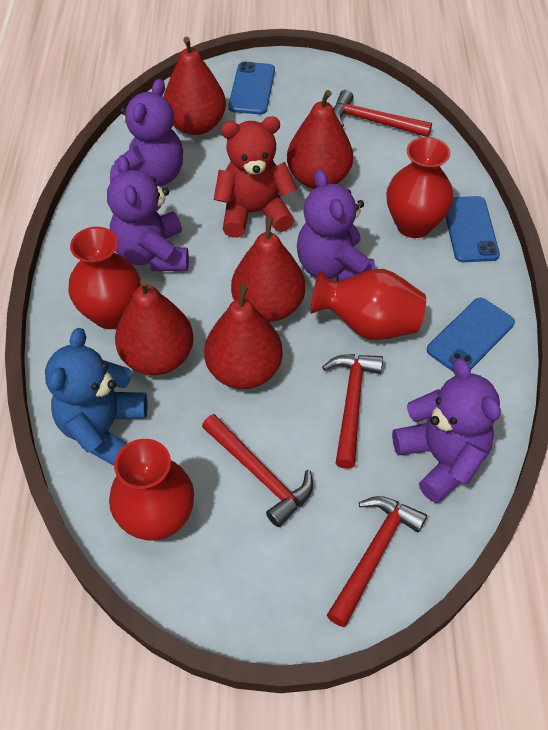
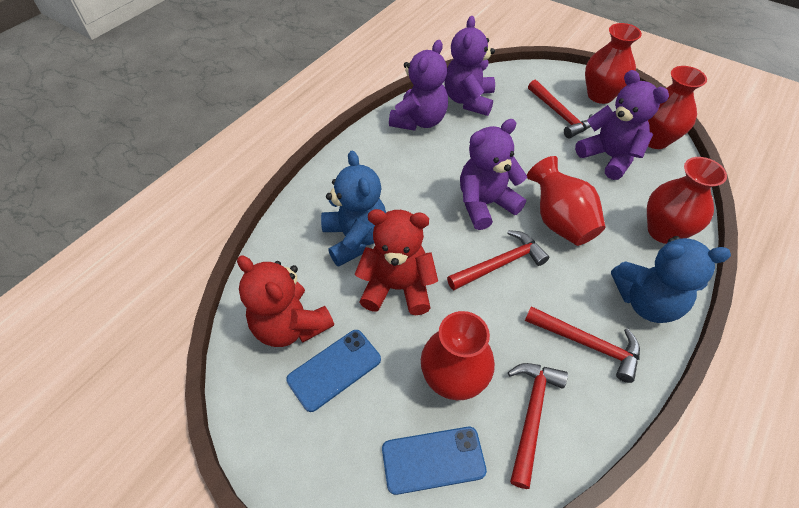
blue phone: [228,62,275,115] [427,298,515,372] [445,196,500,262] = 3 -> [286,330,381,412] [382,427,487,495] = 2
blue teddy bear: [45,328,147,466] = 1 -> [321,150,386,267] [611,236,731,323] = 2
red pear: [115,279,194,375] [164,37,226,135] [204,284,283,389] [231,217,305,322] [287,90,353,189] = 5 -> none = 0
red teddy bear: [214,116,297,238] = 1 -> [237,255,334,347] [355,209,438,315] = 2
red vase: [69,227,141,329] [109,439,194,541] [310,269,426,340] [386,137,453,238] = 4 -> [421,311,495,400] [527,156,605,246] [585,23,642,104] [647,157,727,244] [648,66,707,149] = 5

